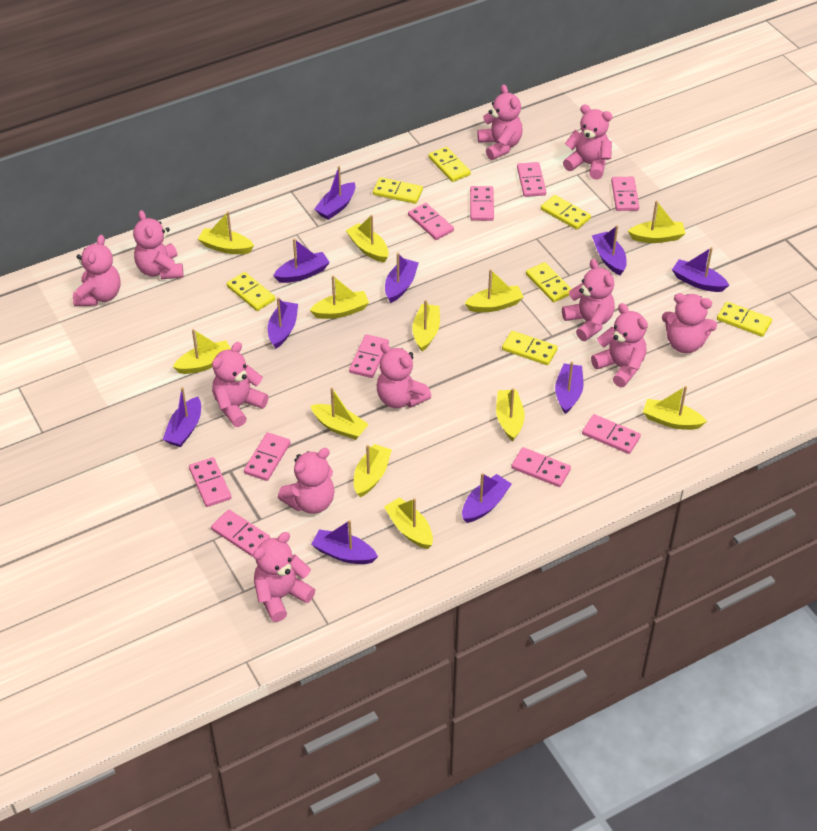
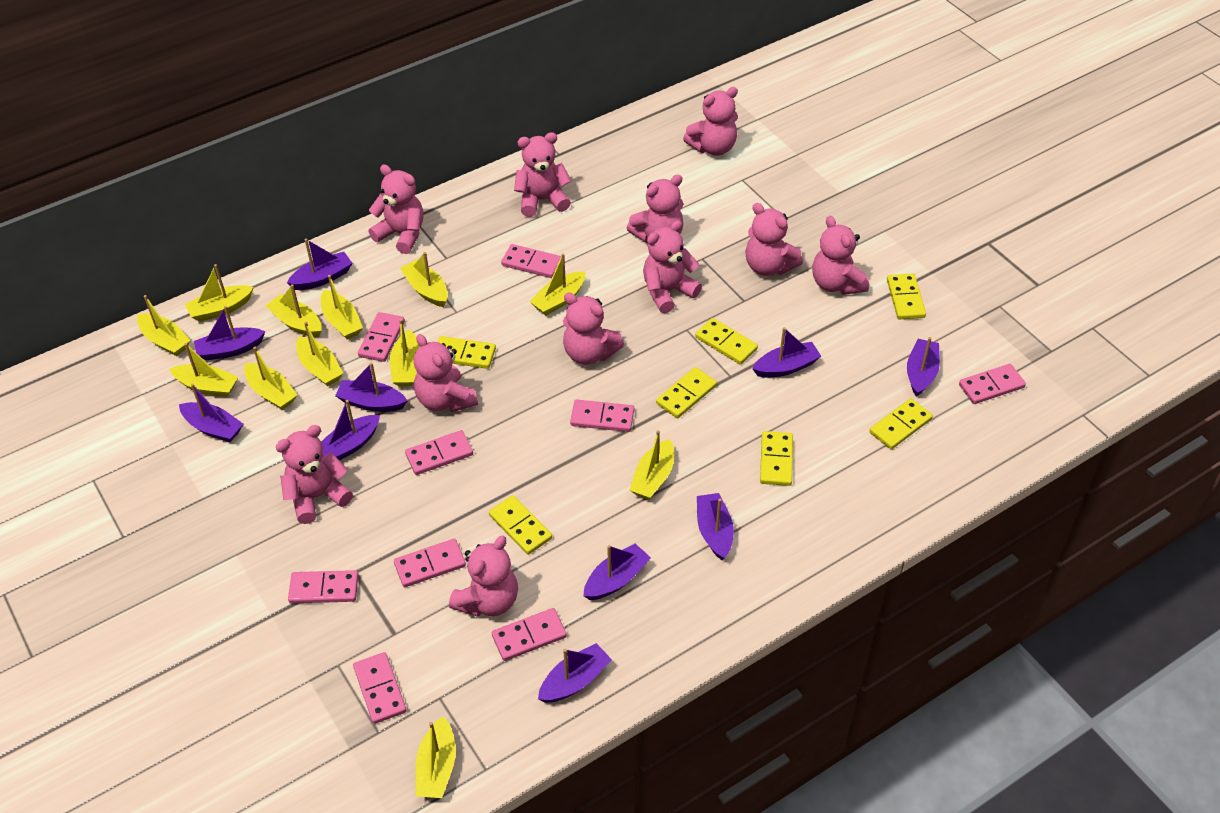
pink domino: [189,457,232,507] [211,510,270,556] [244,432,290,481] [349,334,389,378] [408,203,454,240] [470,186,494,221] [511,447,571,487] [517,162,546,197] [582,414,641,454] [611,177,639,211] = 10 -> [288,570,358,603] [353,652,407,724] [358,312,405,362] [394,539,466,587] [405,430,473,475] [492,608,567,661] [501,244,562,278] [570,400,634,432] [959,364,1026,404] = 9

